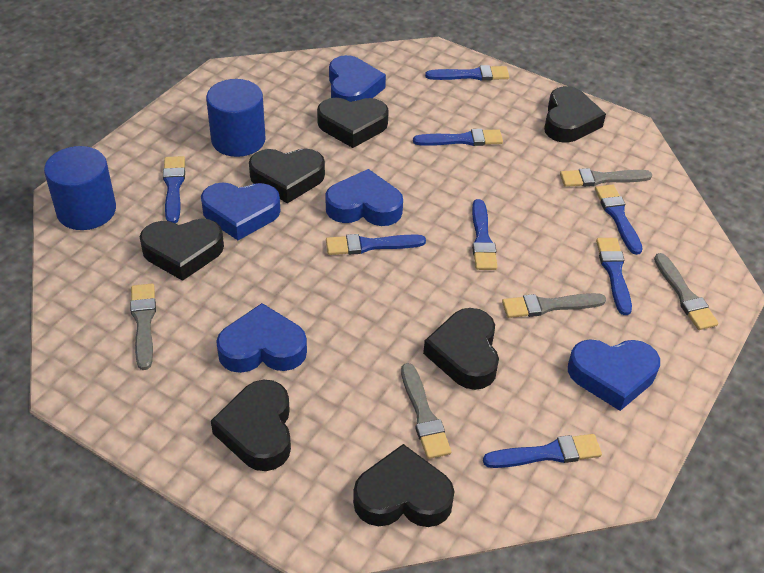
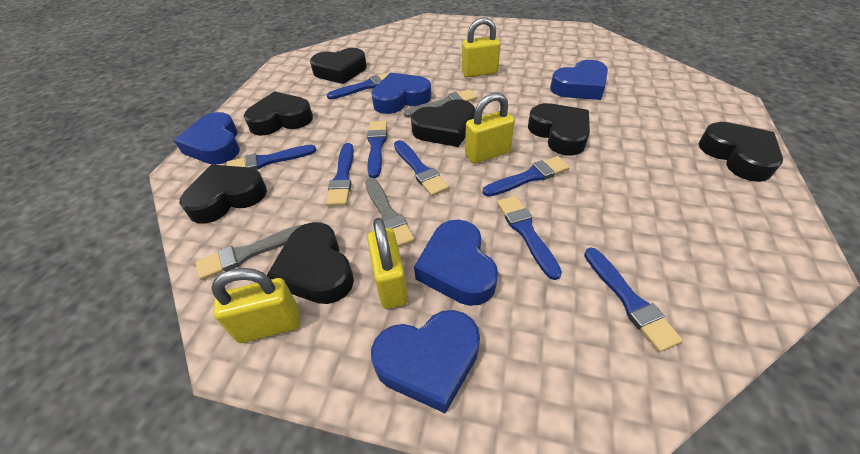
blue cylinder: [44,146,116,230] [206,79,266,157] = 2 -> none = 0
grey brush: [130,284,156,370] [401,363,451,459] [502,293,606,318] [560,168,652,187] [654,253,719,330] = 5 -> [196,225,302,280] [365,178,415,247] [404,89,477,118] = 3
yellow padlock: none = 0 -> [211,268,300,343] [367,218,408,309] [462,17,501,78] [465,93,515,164] = 4

